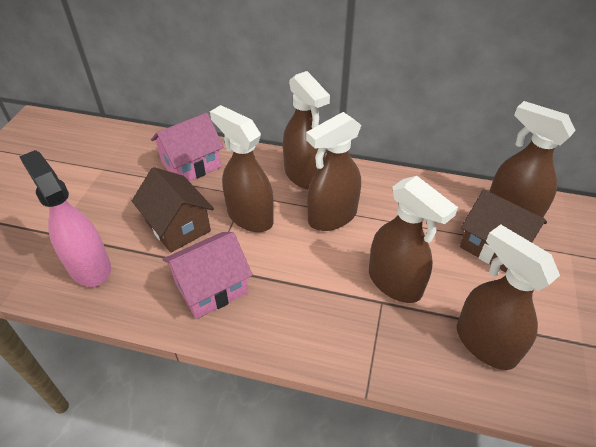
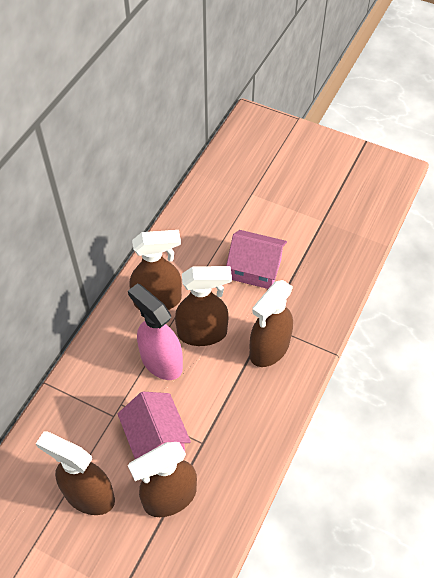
brown house: [132,167,214,253] [460,189,547,273] = 2 -> none = 0
brown spray bottle: [210,105,274,232] [283,71,330,189] [306,112,361,231] [369,176,458,303] [457,224,560,370] [489,101,576,218] = 6 -> [36,431,115,515] [128,442,197,517] [130,230,182,310] [175,266,232,346] [250,280,293,367] = 5

